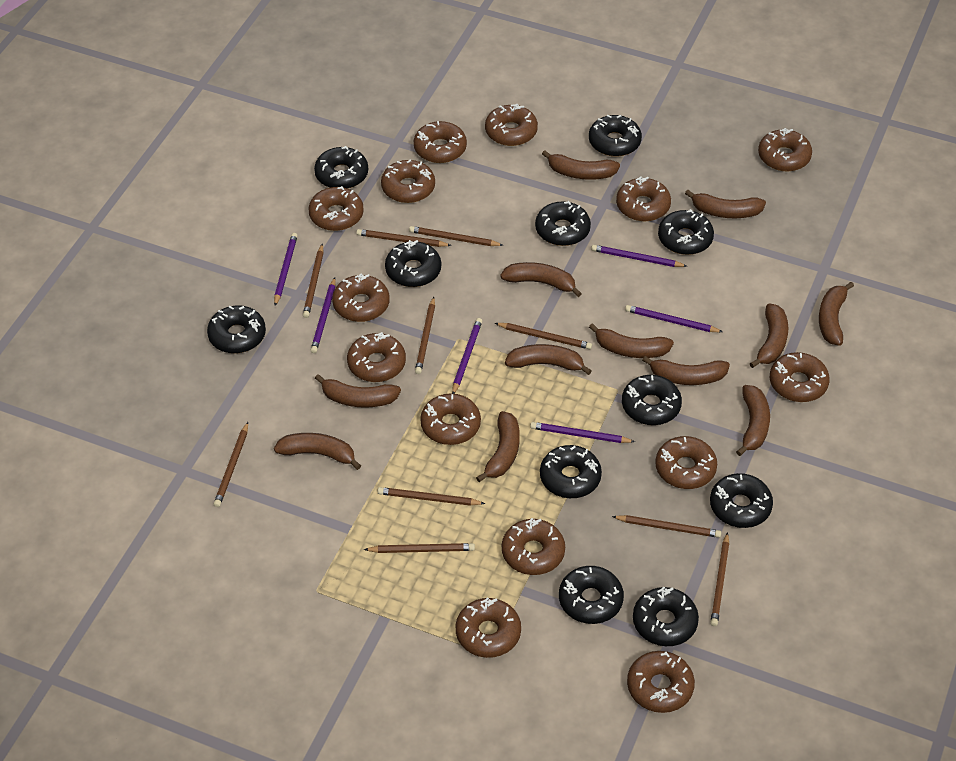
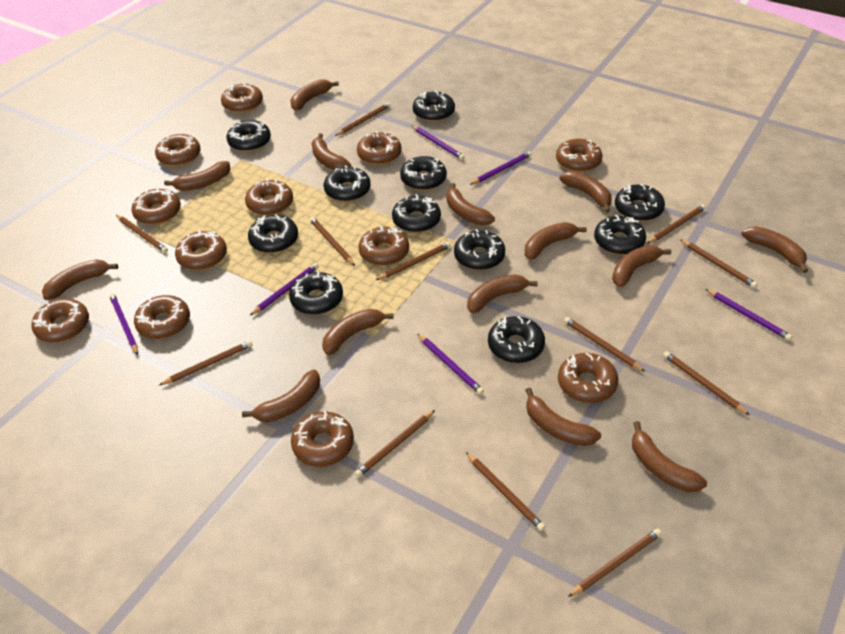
brown banana: [274,433,361,470] [315,374,401,408] [476,411,520,482] [500,262,582,297] [505,344,592,375] [542,150,620,180] [589,323,674,358] [642,356,730,385] [685,190,766,218] [736,385,770,456] [750,303,788,368] [819,282,854,346] = 12 -> [42,259,118,300] [164,161,231,191] [242,370,320,422] [290,79,339,110] [312,133,351,170] [322,309,394,355] [446,183,495,225] [467,274,538,313] [525,222,587,260] [525,388,601,446] [560,171,612,213] [612,245,671,287] [632,421,707,492] [741,226,808,273] = 14
brown donut: [309,186,364,231] [332,274,390,322] [347,332,406,382] [381,160,435,203] [414,121,467,163] [420,393,481,445] [455,597,521,658] [485,104,538,146] [502,518,565,575] [616,176,671,221] [627,651,695,713] [655,436,717,489] [758,128,812,171] [770,352,830,402] = 14 -> [31,299,89,343] [131,187,181,225] [134,295,190,339] [155,134,201,166] [175,230,227,270] [221,83,263,113] [245,179,293,216] [291,411,354,467] [357,131,402,165] [358,226,409,266] [556,139,602,172] [558,353,618,403] = 12
brown pencil: [214,422,248,507] [303,244,324,318] [356,229,452,247] [364,543,475,553] [378,487,485,506] [409,226,503,246] [415,297,435,374] [495,323,592,349] [612,515,721,538] [710,532,729,626] = 10 -> [116,215,168,253] [158,340,253,386] [310,217,355,266] [335,102,391,136] [355,410,435,478] [376,242,451,280] [466,452,545,531] [564,317,645,372] [568,529,662,597] [647,204,706,244] [663,351,749,415] [680,239,757,288] = 12

